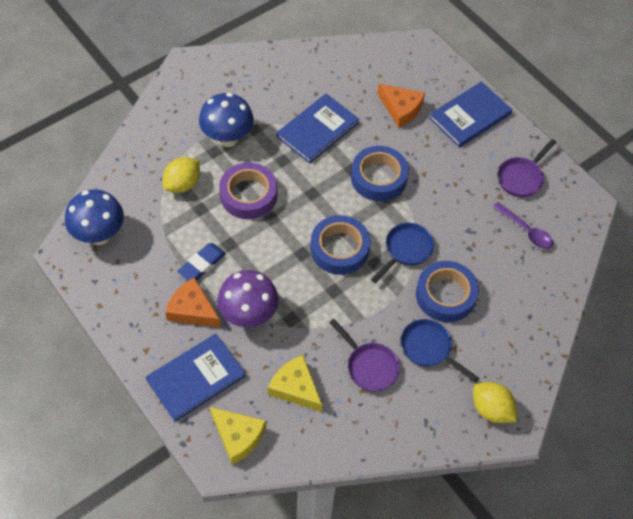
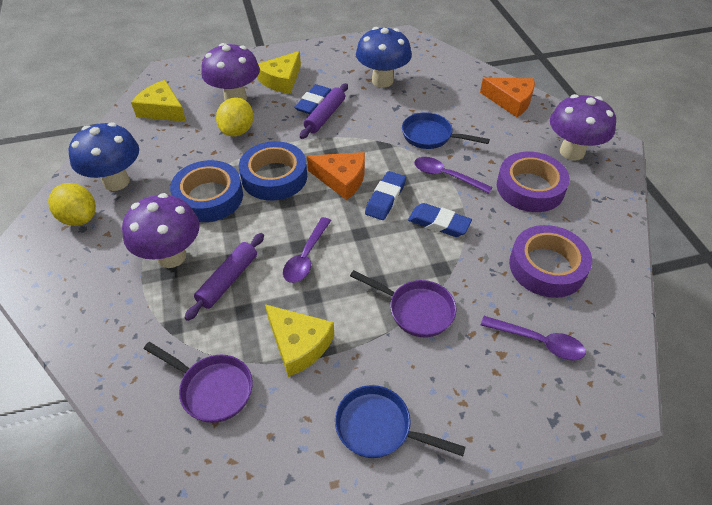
blue book: [146,334,246,422] [276,94,359,164] [429,82,512,148] = 3 -> none = 0
blue eraser: [177,243,226,281] = 1 -> [294,84,331,114] [365,171,406,220] [408,203,472,237] = 3
blue tape: [310,215,371,275] [351,146,409,201] [416,261,479,322] = 3 -> [170,160,243,222] [239,141,307,201] = 2
purple mushroom: [217,270,279,327] = 1 -> [122,193,200,268] [201,43,260,101] [550,94,616,161] = 3
purple rolling pin: none = 0 -> [184,233,264,321] [300,83,348,139] = 2
purple spoon: [493,202,553,249] = 1 -> [283,217,331,283] [414,157,492,194] [481,316,586,360] = 3
purple tape: [219,162,277,219] = 1 -> [497,152,570,212] [509,225,592,298] = 2
yellow cheese: [210,407,266,465] [268,355,322,412] = 2 -> [131,80,186,122] [257,51,301,94] [265,304,334,377] = 3

